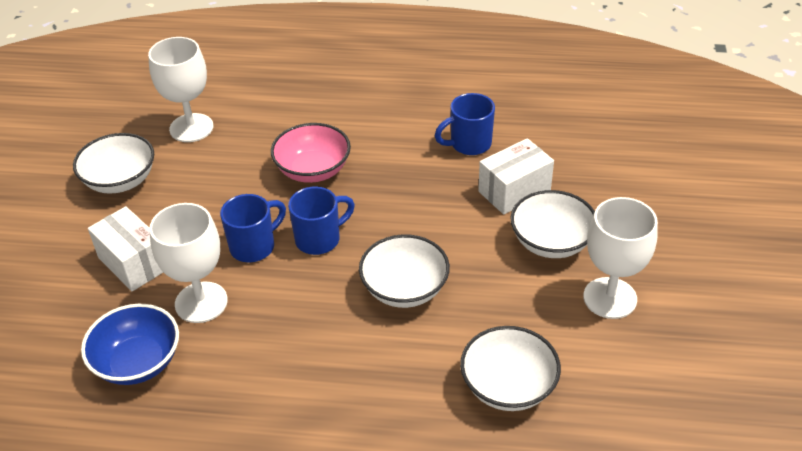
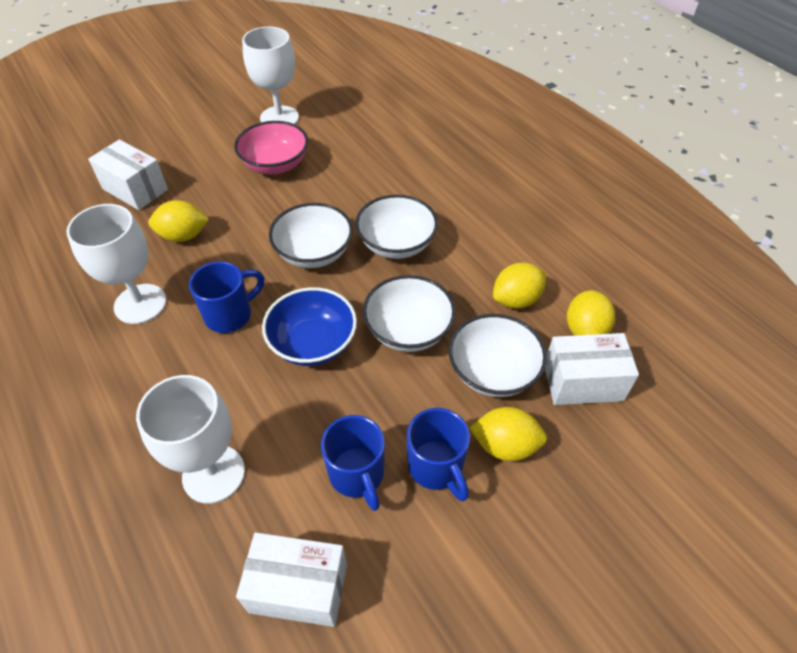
white box: [88,206,163,291] [478,138,554,215] = 2 -> [88,139,168,210] [236,532,347,627] [545,333,639,405] = 3
yellow lemon: none = 0 -> [148,200,209,242] [469,407,547,461] [493,263,546,309] [567,290,615,336] = 4

